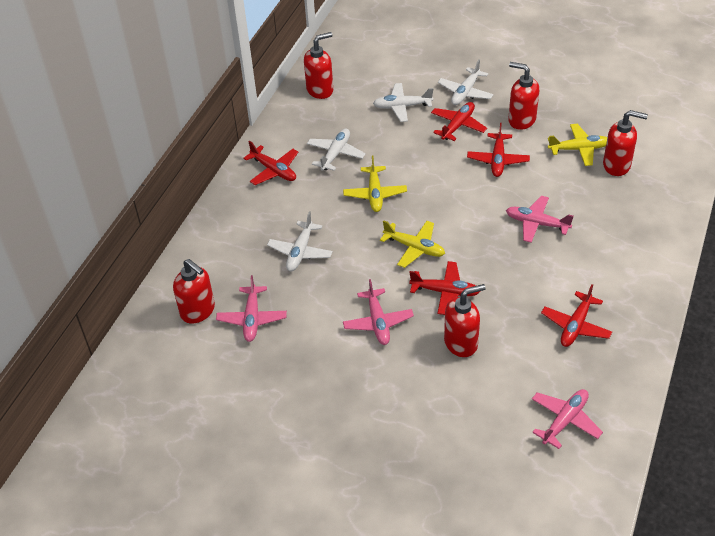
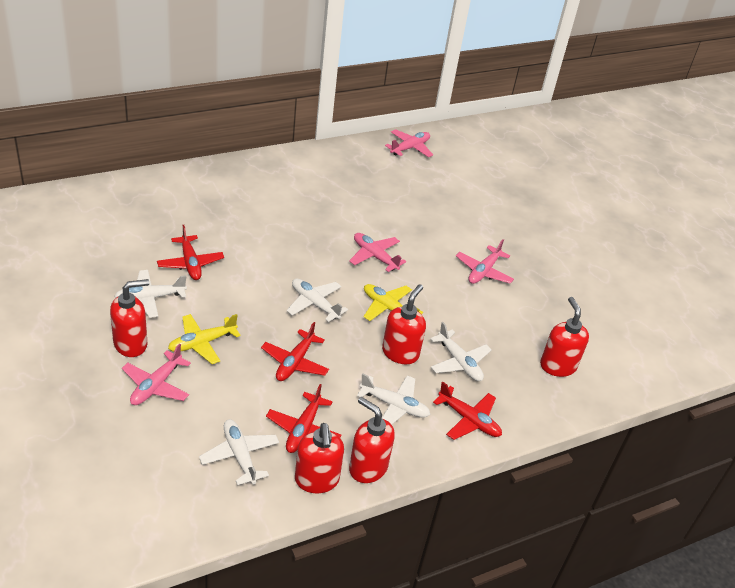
red plane: [243,141,298,185] [409,261,480,315] [431,102,487,141] [467,123,530,177] [541,284,612,347] = 5 -> [157,225,224,280] [261,322,329,381] [266,384,341,453] [433,381,502,440] = 4
white plane: [267,212,333,271] [307,129,366,171] [373,83,433,122] [438,59,494,105] = 4 -> [114,270,187,318] [199,419,279,485] [286,279,348,322] [357,373,431,425] [430,322,492,381] = 5
yellow plane: [343,155,407,212] [380,220,445,268] [548,124,607,166] = 3 -> [168,314,241,364] [363,284,423,321] = 2

